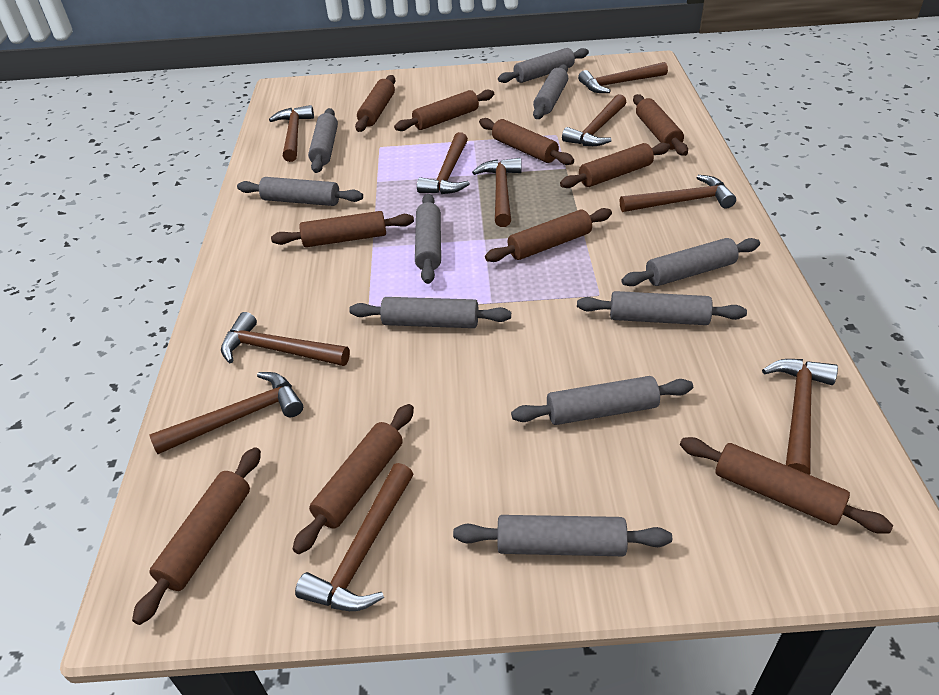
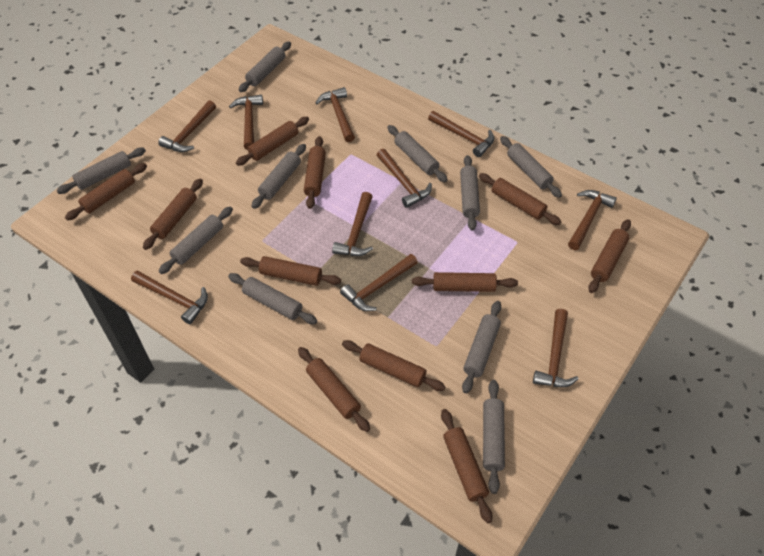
brown rolling pin: [132,447,261,625] [271,211,414,247] [293,404,414,554] [355,75,396,132] [394,90,494,131] [479,118,574,165] [485,208,612,262] [560,143,670,188] [633,94,688,156] [680,437,893,534] = 10 -> [65,163,147,221] [143,178,203,250] [236,117,309,166] [240,256,341,286] [298,347,370,432] [304,136,326,209] [342,340,446,391] [412,272,518,292] [441,409,492,523] [479,173,561,225] [588,219,631,293] = 11

